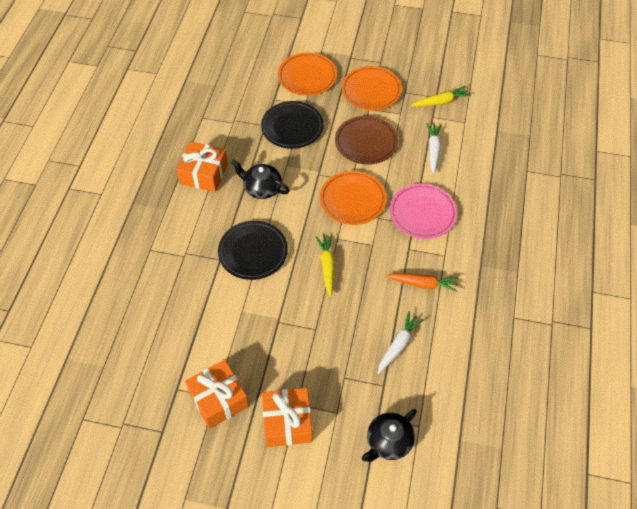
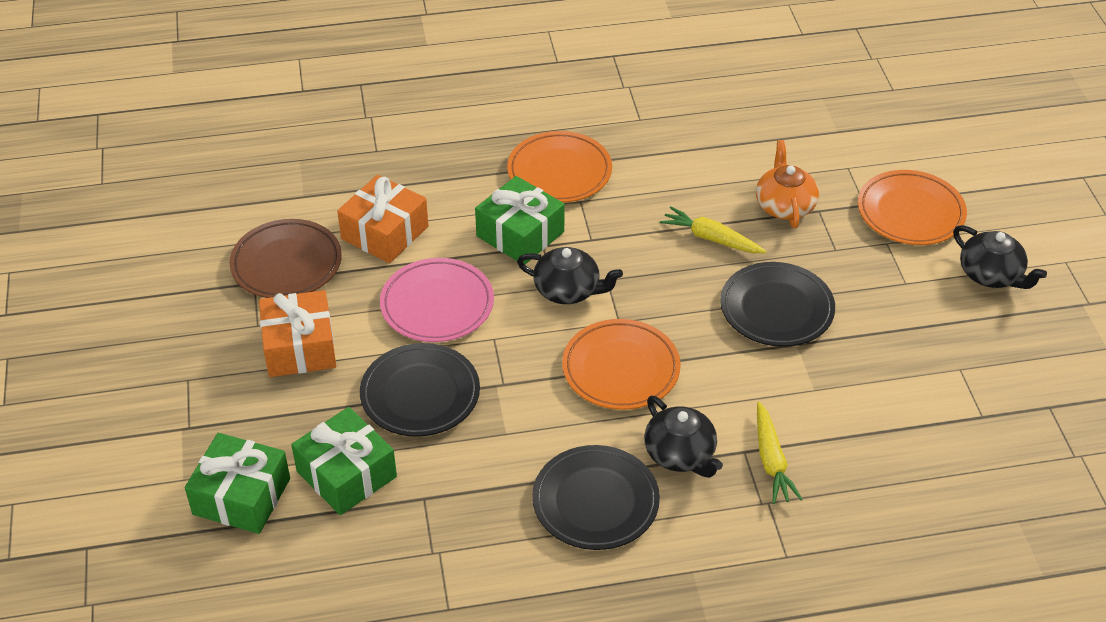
black plate: [218,221,288,280] [261,101,324,149] = 2 -> [360,343,480,437] [532,445,660,550] [720,262,835,347] = 3
black teapot: [231,160,290,199] [362,409,417,462] = 2 -> [517,247,623,304] [644,396,723,478] [953,225,1047,289] = 3
green gift: none = 0 -> [185,433,290,534] [291,407,397,515] [475,176,565,264] = 3
orange carrot: [385,273,459,292] = 1 -> none = 0
orange gift: [176,141,228,192] [185,360,249,429] [262,388,312,447] = 3 -> [259,290,336,377] [337,175,428,263] = 2
orange teapot: none = 0 -> [756,140,819,228] = 1
white carrot: [378,311,424,374] [426,123,442,174] = 2 -> none = 0

